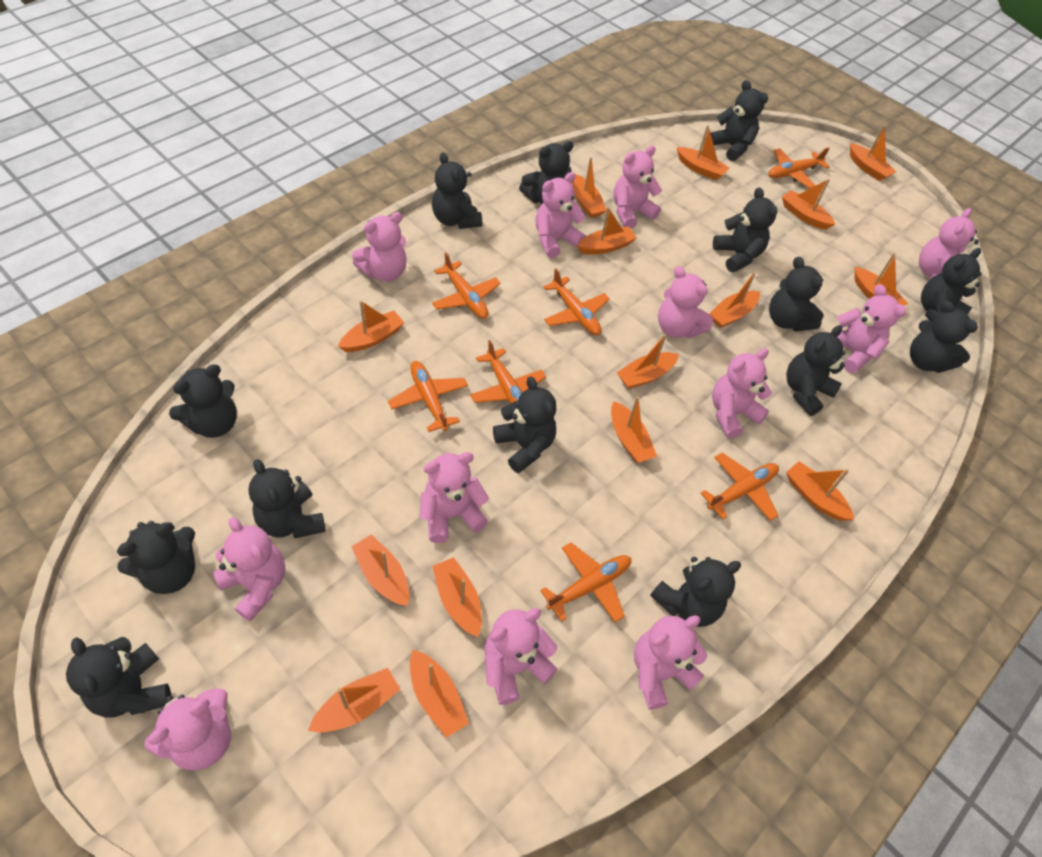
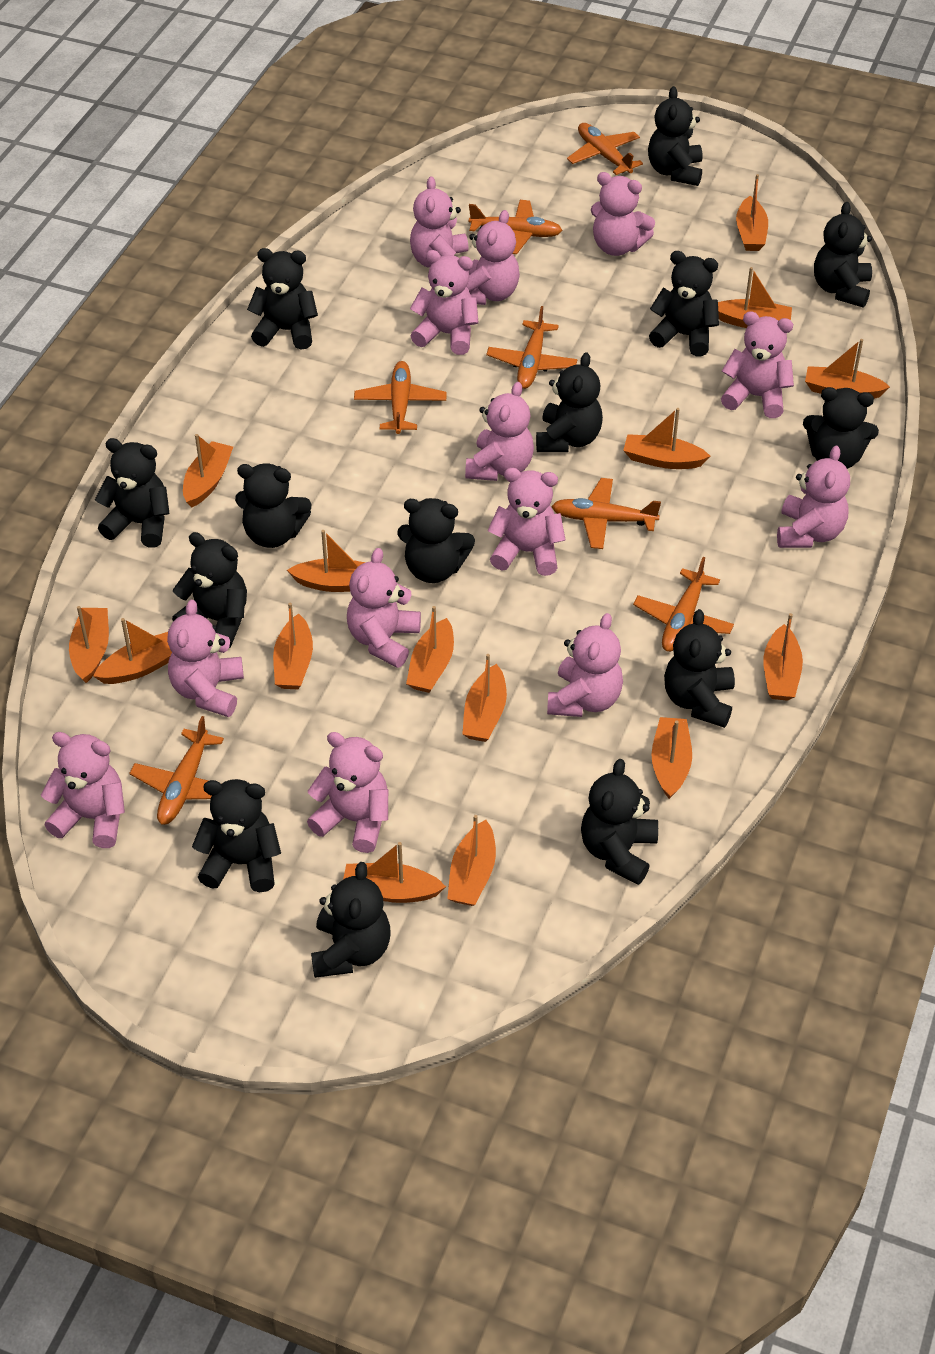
pink teddy bear: [145,688,231,770] [214,517,285,622] [352,212,407,282] [419,452,489,543] [485,608,558,705] [535,172,586,258] [613,146,662,228] [634,615,707,710] [658,266,713,338] [712,348,772,438] [830,284,906,373] [919,208,979,280] = 12 -> [41,732,125,848] [167,600,244,717] [307,732,388,853] [347,548,421,668] [410,176,469,268] [410,250,479,355] [465,382,534,481] [466,210,520,305] [487,468,566,576] [547,613,623,717] [591,172,655,256] [721,311,794,418] [777,446,850,548] = 13

